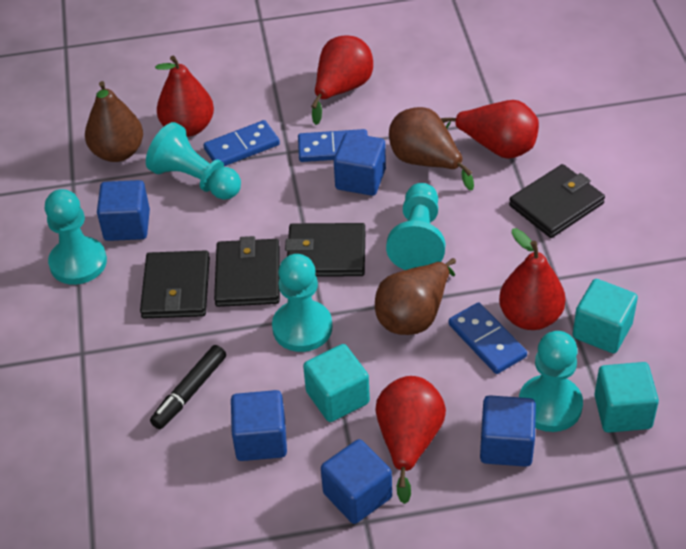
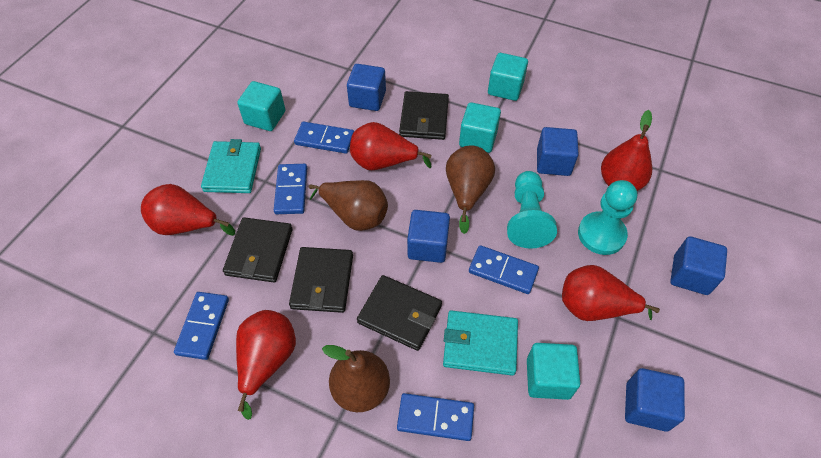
black marker: [150,345,226,429] = 1 -> none = 0
blue domino: [204,120,280,166] [298,129,368,162] [449,302,527,374] = 3 -> [174,292,229,360] [274,164,307,214] [294,122,354,154] [397,393,474,441] [469,245,539,294] = 5
turquoise cube: [303,344,370,422] [573,279,638,353] [594,362,659,433] = 3 -> [237,81,285,131] [459,102,501,153] [488,53,528,101] [527,343,580,400] = 4
turquoise pawn: [45,189,107,285] [146,122,241,200] [272,254,332,352] [386,183,445,270] [519,331,583,432] = 5 -> [507,171,557,249] [578,180,637,255] = 2
turquoise wallet: none = 0 -> [201,139,261,193] [443,310,518,376] = 2

